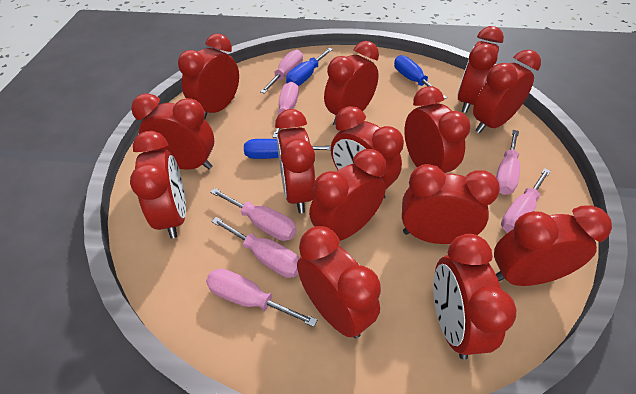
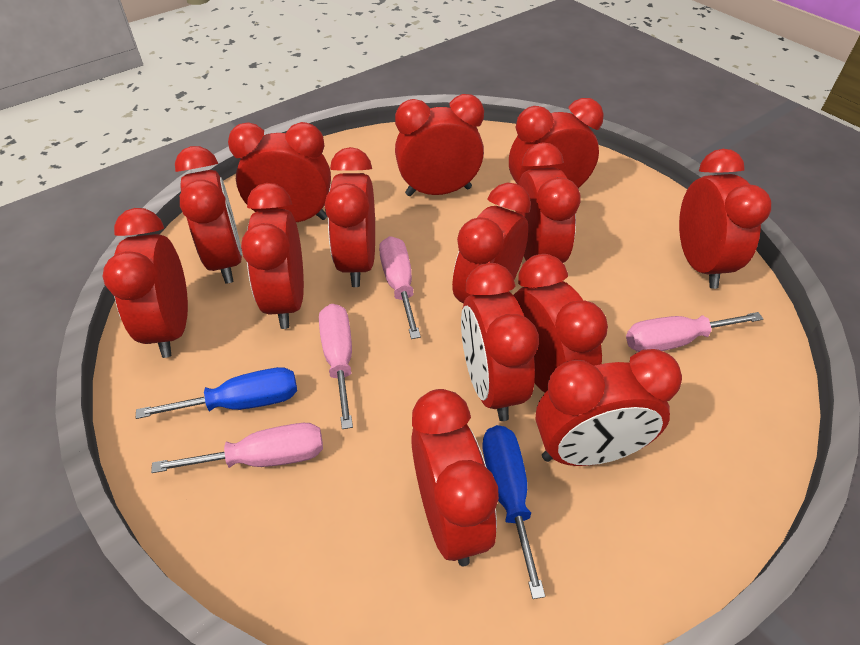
blue screwdriver: [244,139,331,159] [286,48,333,86] [394,55,447,99] = 3 -> [136,367,297,419] [483,425,545,599] = 2
pink screwdriver: [206,268,317,327] [210,188,296,241] [211,217,299,278] [260,50,303,94] [273,82,299,138] [496,130,520,195] [501,168,551,233] = 7 -> [151,423,323,473] [319,304,353,429] [379,236,421,339] [626,312,763,352] = 4

